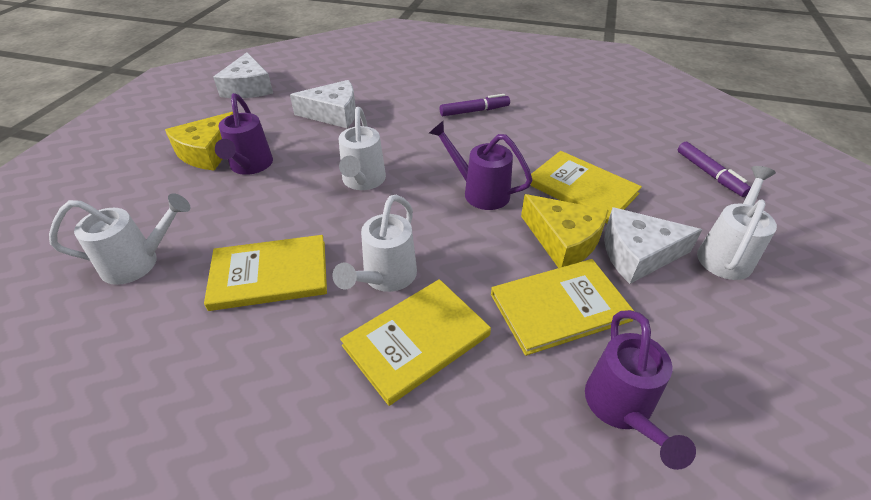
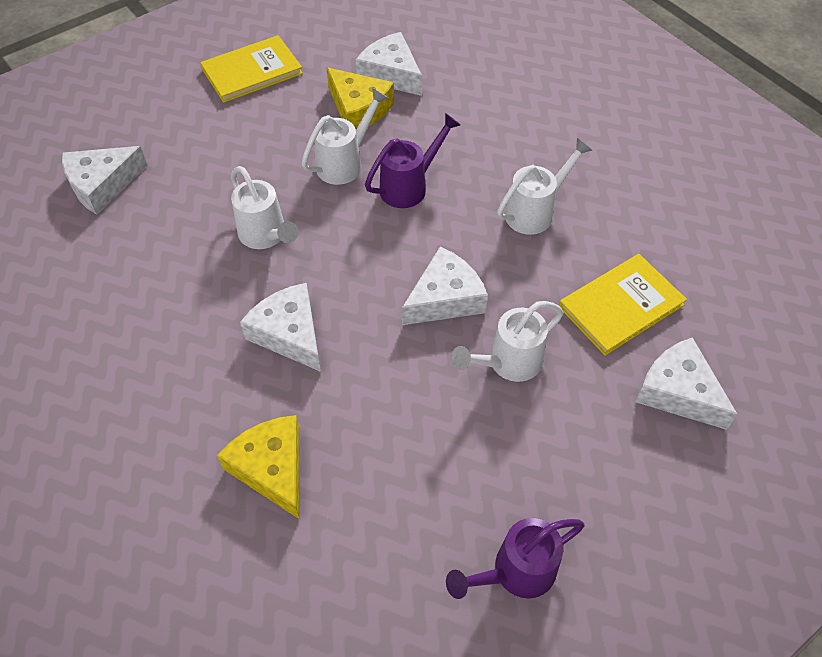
purple marker: [440,94,510,116] [678,142,751,197] = 2 -> none = 0
purple watering can: [215,93,273,175] [429,121,532,210] [585,310,696,470] = 3 -> [365,113,460,208] [446,518,585,599] = 2
white cheese: [213,53,273,98] [290,80,356,128] [604,207,702,284] = 3 -> [62,146,148,215] [240,283,321,372] [355,32,422,96] [402,246,488,325] [635,337,738,430] = 5
yellow book: [204,235,327,311] [340,279,491,406] [491,259,634,356] [530,151,642,223] = 4 -> [200,35,303,103] [559,254,687,356] = 2

